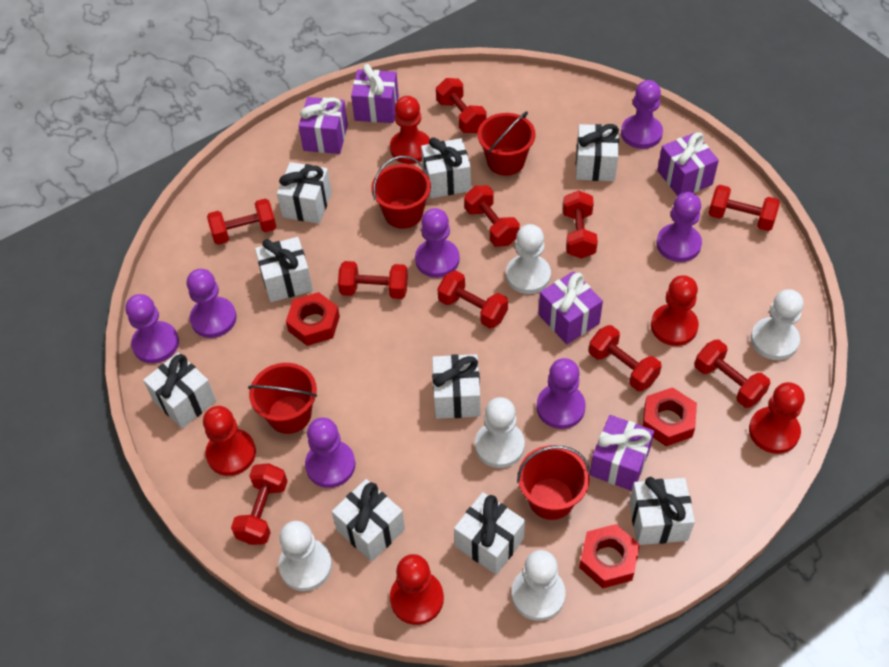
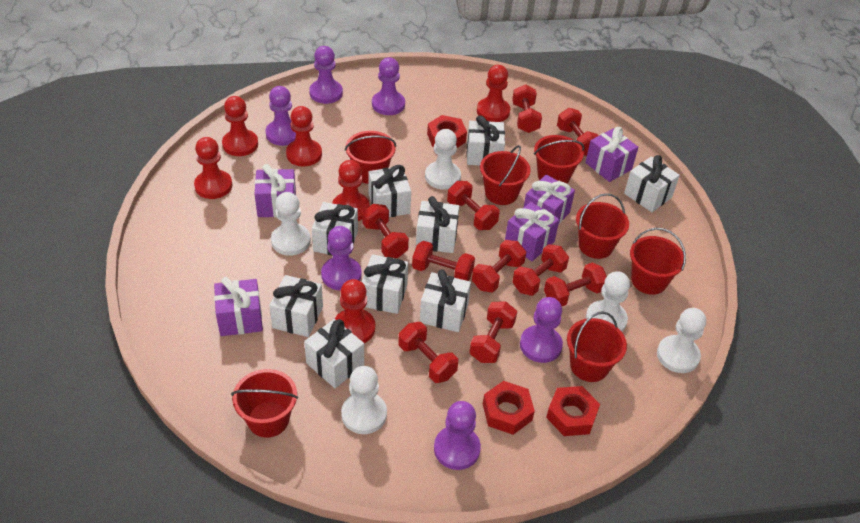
purple pawn: [126,294,179,363] [187,269,237,338] [305,417,355,488] [415,208,460,278] [536,358,586,429] [621,80,663,149] [656,192,702,262] = 7 -> [265,86,296,146] [309,46,343,104] [321,226,362,290] [372,57,405,115] [434,401,481,470] [520,297,563,363] = 6
red bucket: [248,363,317,434] [371,156,431,229] [478,111,536,176] [517,445,590,520] = 4 -> [231,369,298,438] [345,131,396,184] [480,145,531,205] [534,135,585,184] [567,311,627,382] [576,193,629,259] [630,228,686,295] = 7
red pawn: [203,406,256,476] [390,96,430,164] [390,554,444,625] [651,275,699,346] [749,382,805,454] = 5 -> [194,137,232,199] [222,96,258,156] [286,106,322,167] [332,160,370,221] [335,279,375,343] [477,65,510,122] = 6

